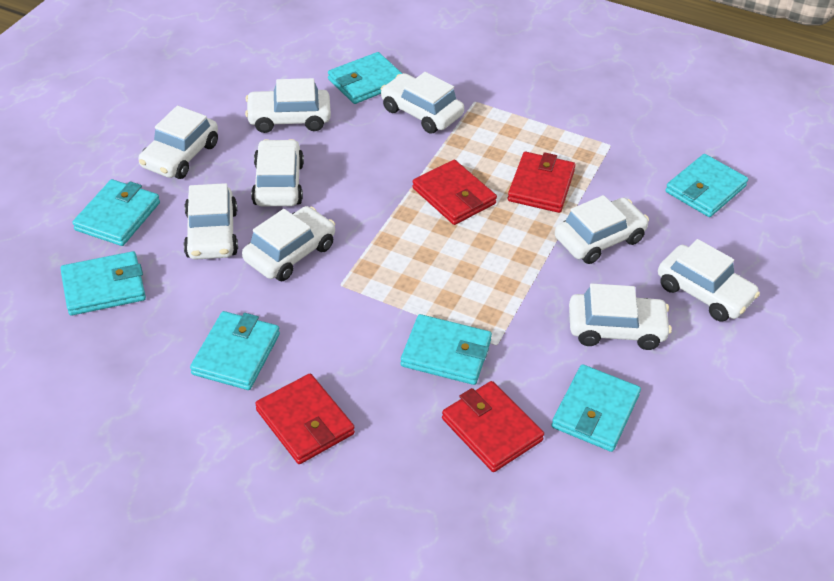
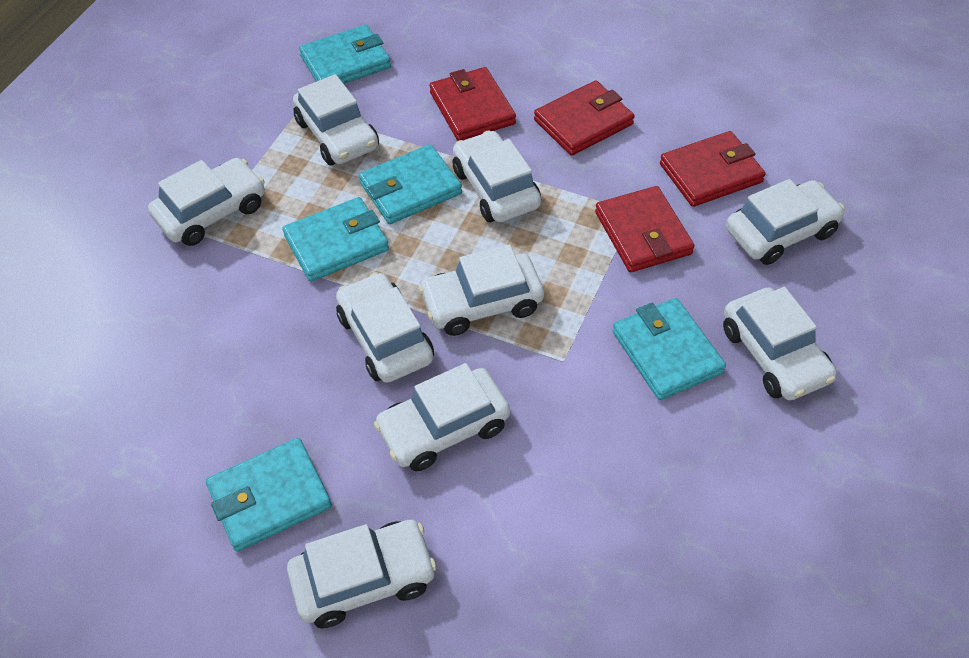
turquoise wallet: [60,251,146,316] [72,179,160,246] [190,311,280,390] [328,52,403,104] [401,314,492,385] [551,364,641,452] [665,154,748,217] = 7 -> [206,438,332,552] [282,197,389,282] [299,25,391,84] [359,144,462,224] [613,298,726,400] = 5

